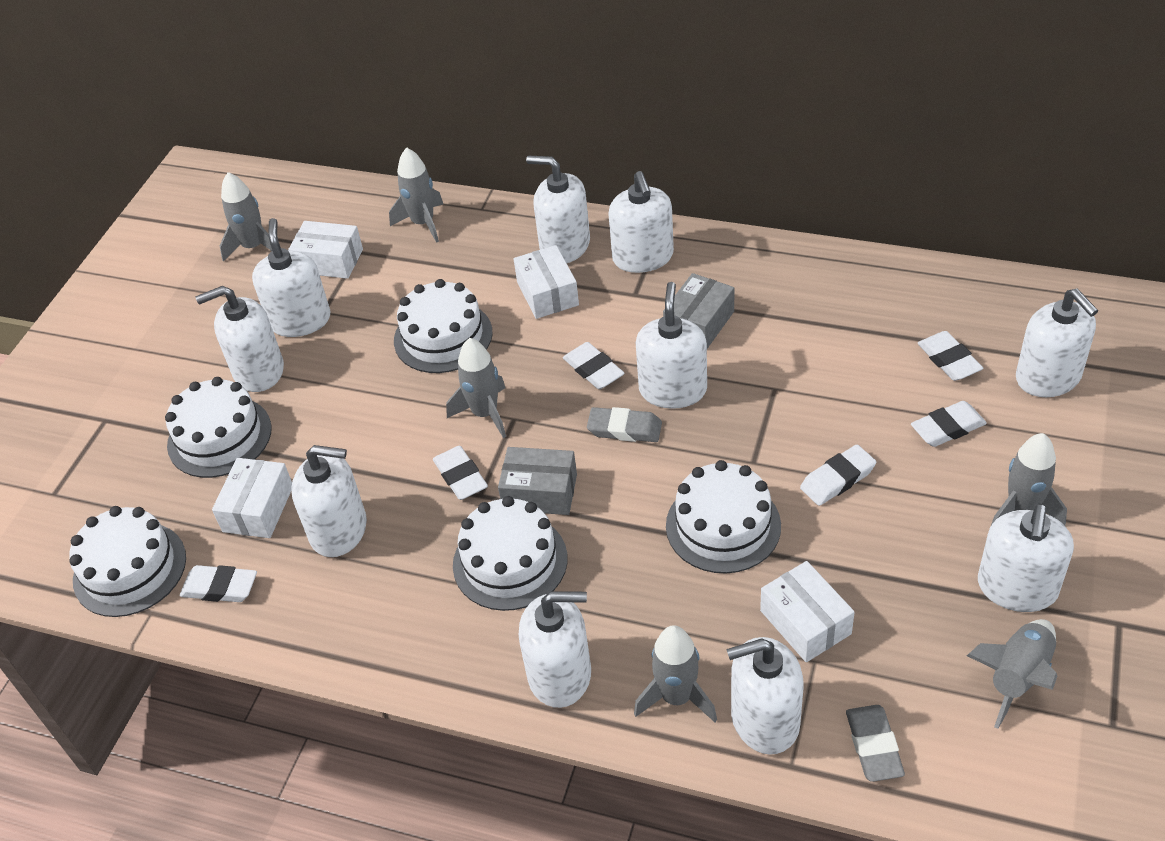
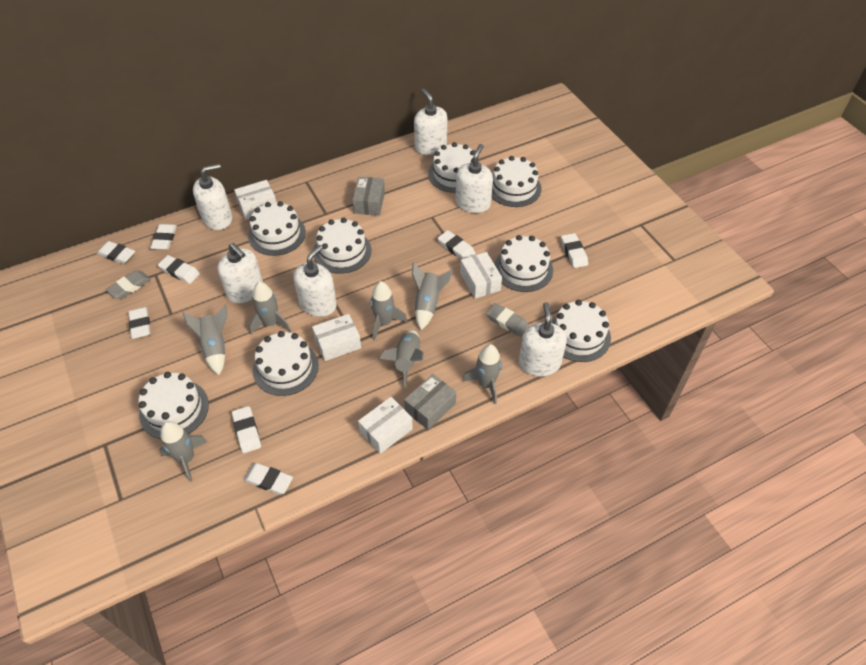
grey rocket: [220,172,272,262] [389,147,443,243] [446,338,506,438] [634,625,717,722] [967,619,1057,729] [990,433,1067,527] = 6 -> [159,421,208,482] [183,304,227,375] [249,282,291,335] [370,281,407,340] [379,330,424,389] [412,262,453,330] [462,344,502,404] = 7
white cake: [69,506,186,617] [165,377,272,478] [394,279,493,373] [453,496,567,611] [666,460,781,573] = 5 -> [139,372,209,439] [248,201,306,256] [253,331,319,396] [313,218,371,274] [428,142,475,193] [492,156,541,207] [494,235,553,292] [551,300,611,362] = 8
white eraser: [180,565,257,602] [433,446,488,500] [563,342,625,389] [800,445,876,506] [911,401,987,447] [918,331,983,381] = 6 -> [97,241,135,264] [128,307,151,339] [150,224,177,250] [158,255,200,284] [232,406,261,453] [243,463,293,495] [438,230,476,259] [561,233,588,268] = 8
white soap dispenser: [195,286,284,392] [252,218,331,337] [291,445,367,557] [519,591,591,708] [526,156,590,263] [608,171,674,273] [636,282,707,409] [726,637,804,755] [978,504,1074,612] [1016,288,1098,397] = 10 -> [193,164,232,230] [218,243,263,303] [293,245,337,317] [414,88,447,155] [456,144,493,213] [519,302,567,376] = 6

